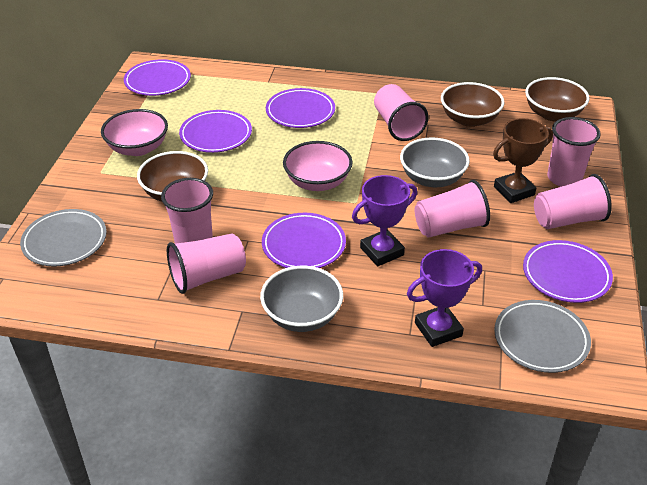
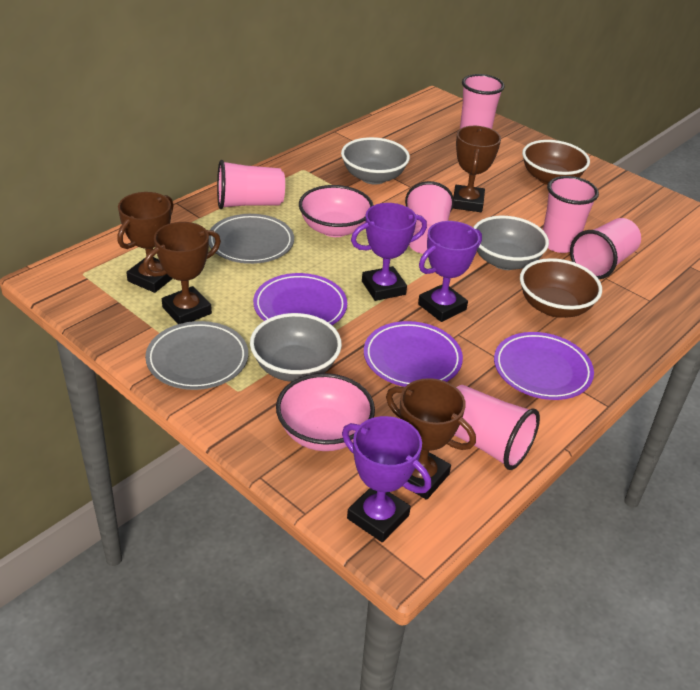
brown bowl: [137,151,208,201] [441,82,505,127] [525,77,589,121] = 3 -> [520,258,602,318] [522,140,590,185] = 2
brown trophy: [493,118,553,203] = 1 -> [118,192,174,293] [143,222,221,324] [386,378,476,500] [453,126,501,212] = 4
grey bowl: [260,266,343,332] [400,137,470,187] = 2 -> [250,313,342,382] [341,137,410,185] [473,216,549,270] = 3
purple plate: [124,59,191,96] [179,110,252,153] [262,213,346,268] [266,88,335,128] [523,240,613,303] = 5 -> [253,273,347,325] [364,321,463,387] [494,332,594,400] = 3
purple trophy: [352,175,417,266] [407,249,482,347] = 2 -> [342,416,431,542] [351,203,427,301] [418,221,482,322] = 3

